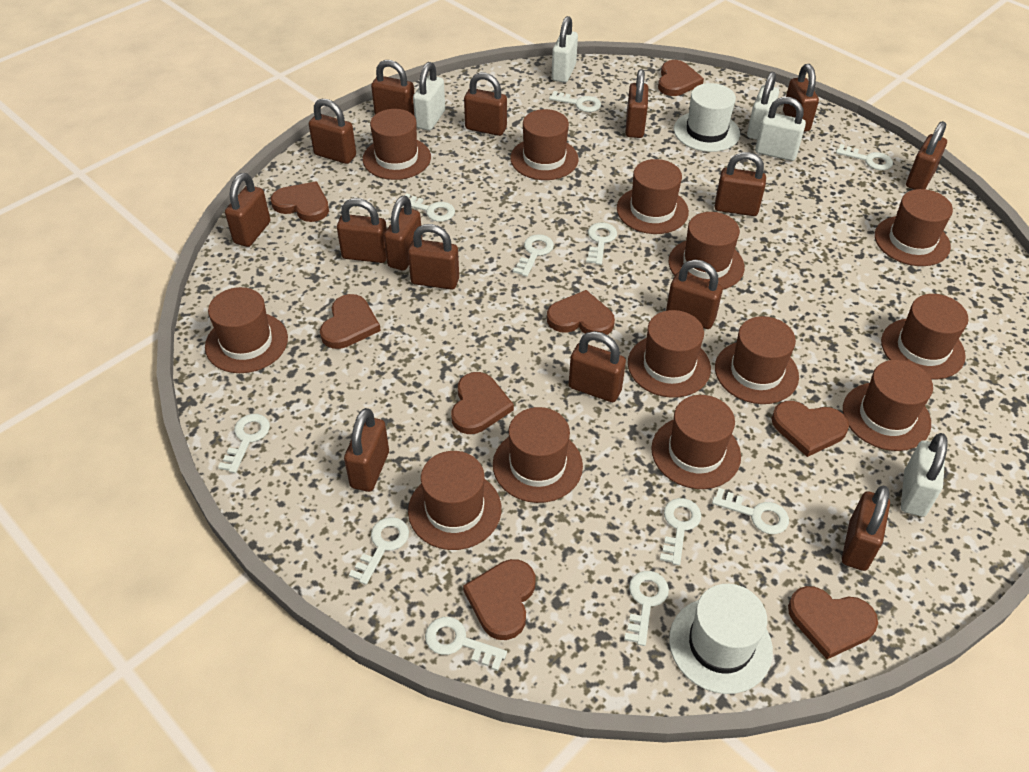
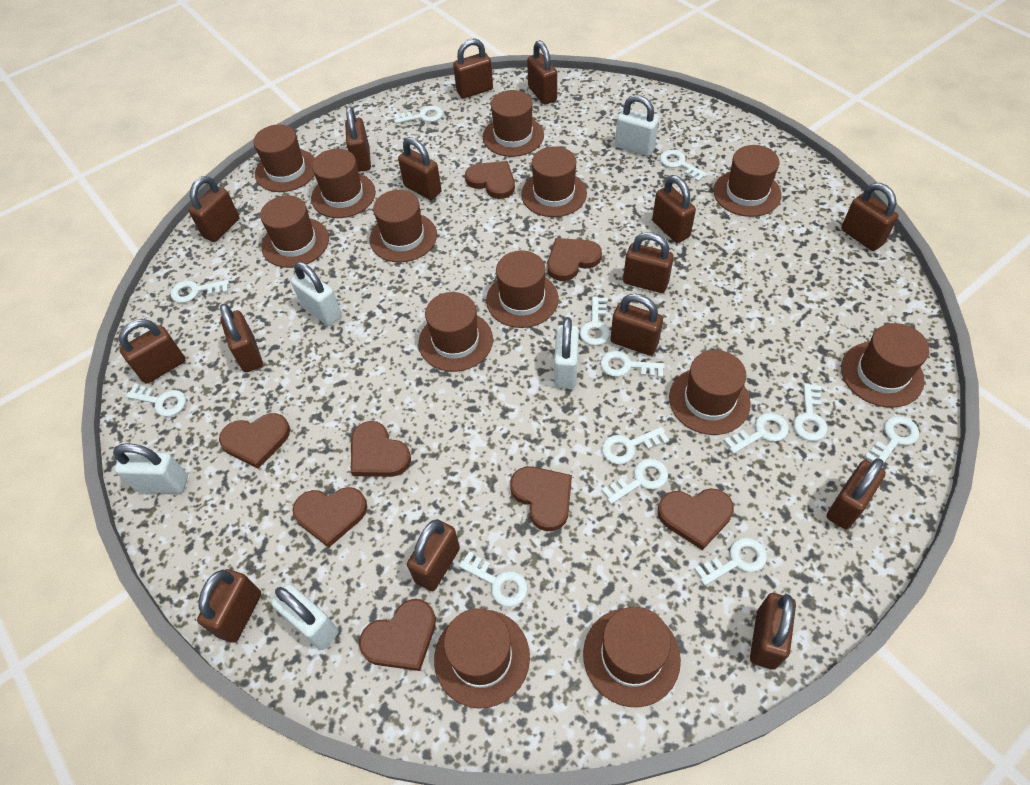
white hat: [669,584,773,694] [674,83,740,152] = 2 -> none = 0
white key: [218,414,270,473] [349,517,409,585] [405,193,455,222] [425,617,507,671] [513,234,554,277] [549,91,601,112] [586,222,617,265] [624,571,669,646] [660,498,701,565] [712,488,789,534] [836,144,893,170] = 11 -> [126,384,186,417] [171,280,229,303] [394,106,443,124] [459,551,528,607] [580,296,610,346] [600,351,665,378] [602,427,669,464] [602,459,668,504] [660,150,708,182] [695,537,767,586] [724,413,789,454] [793,383,827,441] [865,416,919,462] = 13

